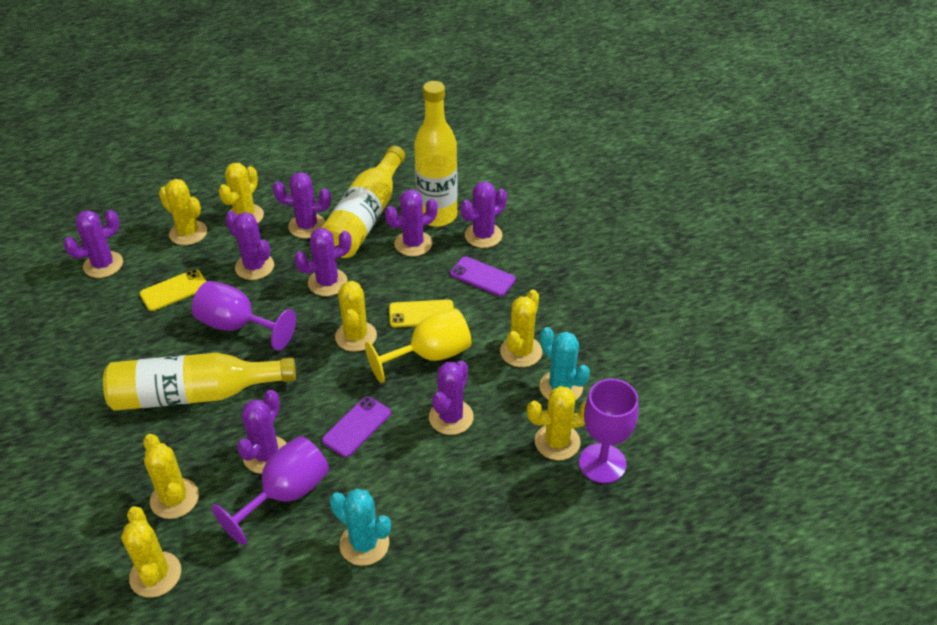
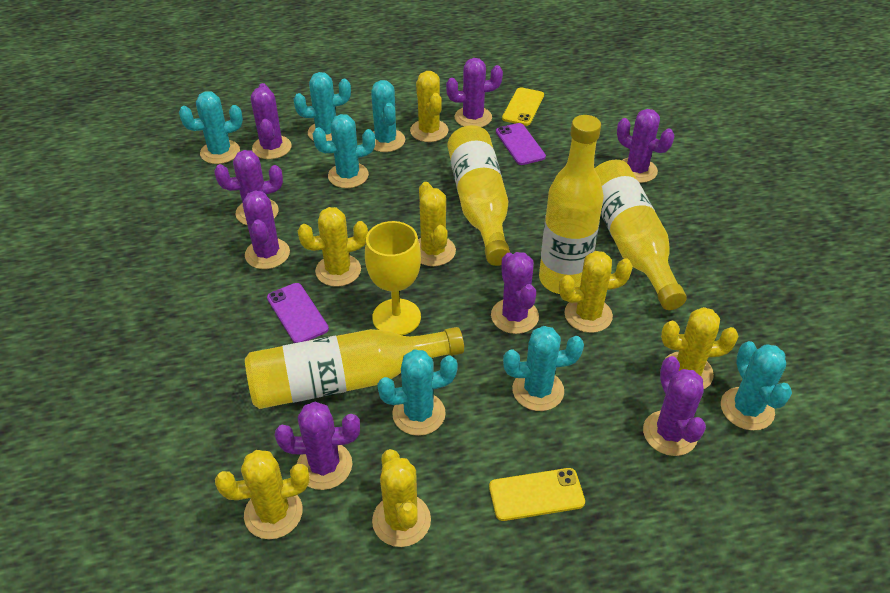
purple goblet: [192,281,296,350] [212,436,329,545] [579,379,639,483] = 3 -> none = 0
turquoise cactus: [330,489,391,566] [539,327,590,400] = 2 -> [179,91,243,164] [293,72,351,141] [313,114,375,188] [371,80,405,152] [377,349,458,436] [503,326,584,411] [721,341,792,431] = 7
yellow bottle: [103,353,296,411] [322,146,405,258] [414,81,458,227] = 3 -> [245,327,464,409] [448,125,510,266] [539,115,604,294] [595,160,687,310] = 4

